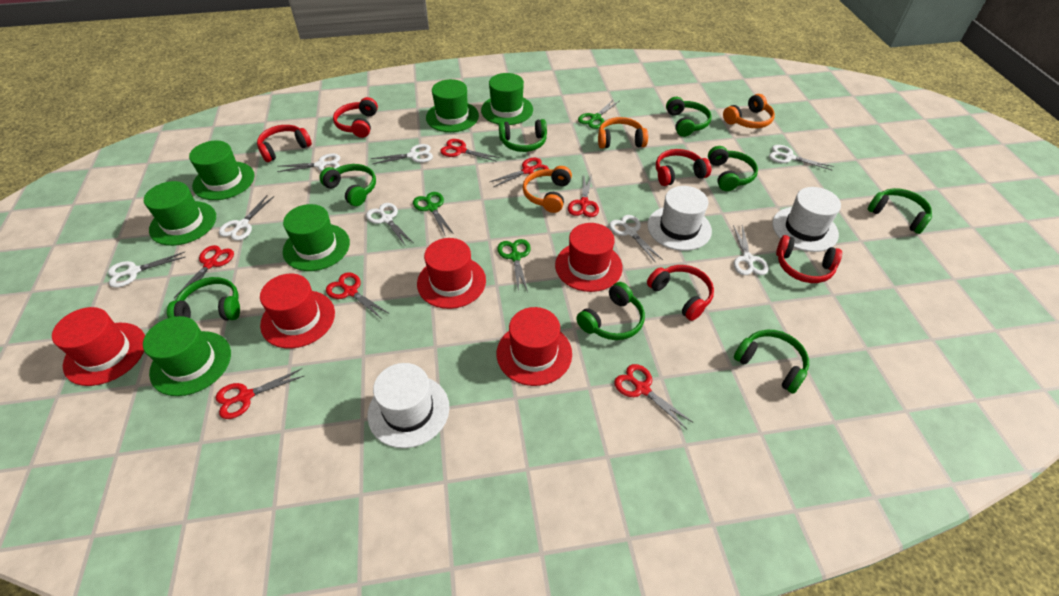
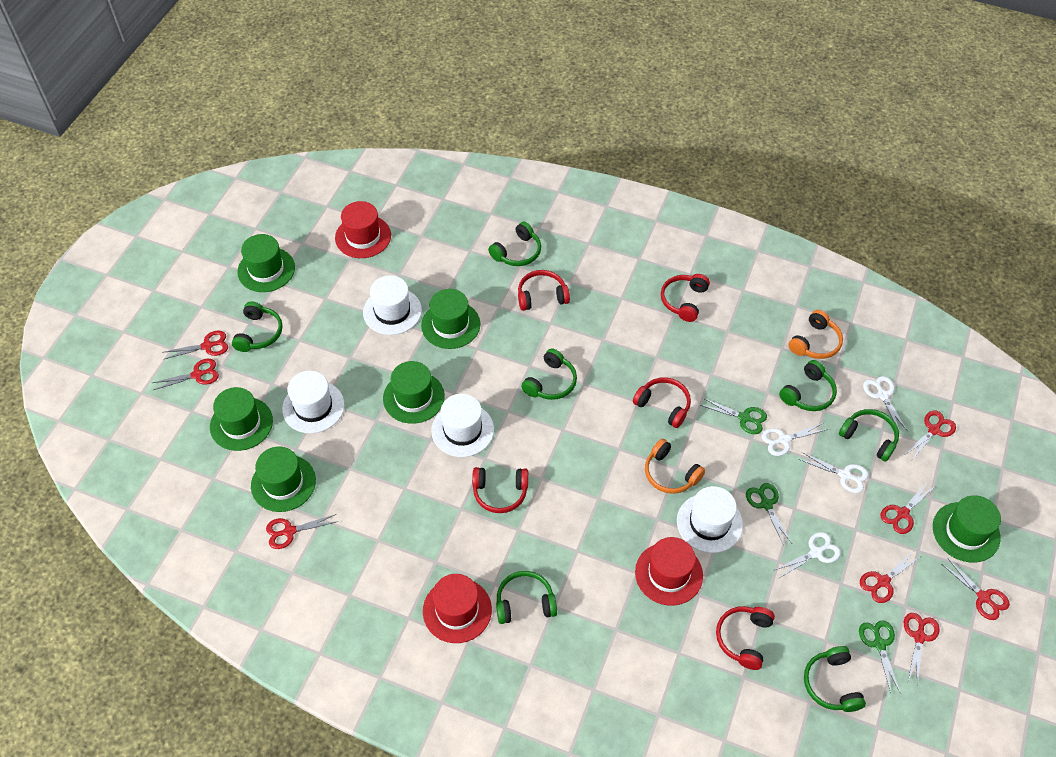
green headphones: [167,277,240,321] [319,164,376,206] [499,119,547,152] [576,282,645,340] [666,97,712,137] [708,146,758,191] [734,330,809,394] [867,188,932,234] = 8 -> [232,301,282,352] [488,222,541,266] [496,571,557,624] [521,348,577,400] [779,360,837,411] [804,646,866,712] [839,409,899,462] = 7
orange headphones: [523,166,572,213] [598,117,648,148] [723,94,775,128] = 3 -> [645,439,705,494] [788,310,843,359] = 2
red hat: [52,307,145,386] [260,274,335,348] [417,238,486,309] [497,307,572,386] [555,223,623,292] = 5 -> [335,201,391,258] [423,574,492,643] [635,537,703,606] = 3
red scissors: [174,245,234,298] [216,368,304,419] [326,272,388,319] [440,139,500,162] [490,157,549,187] [568,175,599,217] [614,364,694,429] = 7 -> [153,359,219,390] [162,331,228,359] [266,514,336,549] [860,551,920,603] [880,481,934,534] [904,613,939,686] [905,411,956,460] [942,558,1010,620] = 8
white hat: [367,363,449,448] [647,186,712,251] [772,187,841,252] = 3 -> [282,371,344,434] [363,275,422,335] [431,394,494,457] [677,486,743,553] = 4
white scissors: [108,252,185,288] [219,195,274,241] [277,154,340,172] [366,203,413,245] [371,144,433,164] [609,215,663,263] [733,225,769,275] [769,145,833,170] = 8 -> [761,423,828,456] [773,532,841,577] [799,452,869,493] [863,376,907,432] = 4

